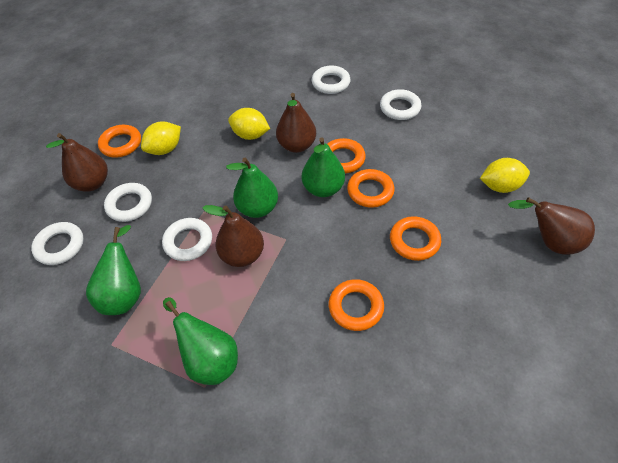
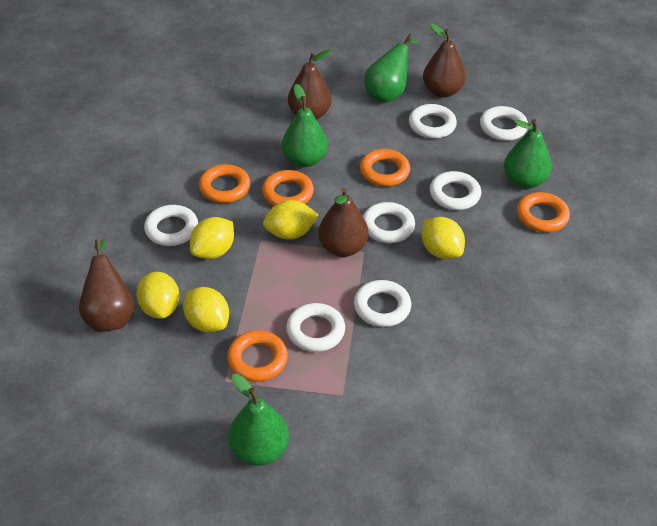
white ring: [31,222,84,265] [104,183,152,222] [162,218,212,261] [312,66,350,94] [380,89,421,120] = 5 -> [144,205,198,246] [286,303,345,352] [354,280,411,327] [363,202,415,243] [409,104,457,138] [430,171,481,210] [480,106,528,141] = 7
yellow lemon: [141,121,181,155] [228,108,270,140] [480,158,530,193] = 3 -> [136,272,180,319] [183,287,229,332] [190,217,234,259] [263,200,318,240] [422,217,465,259] = 5

